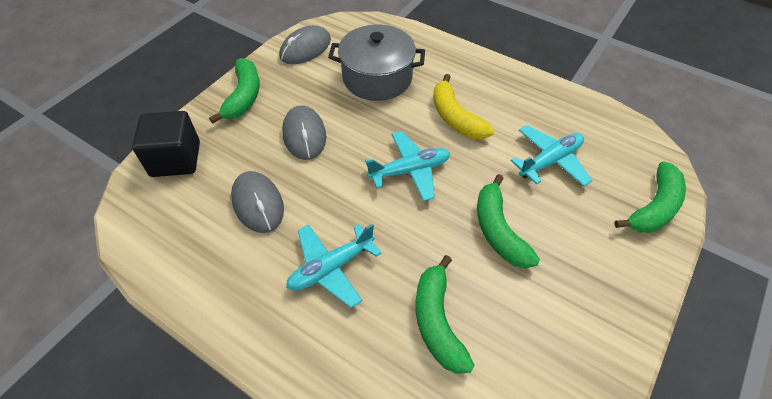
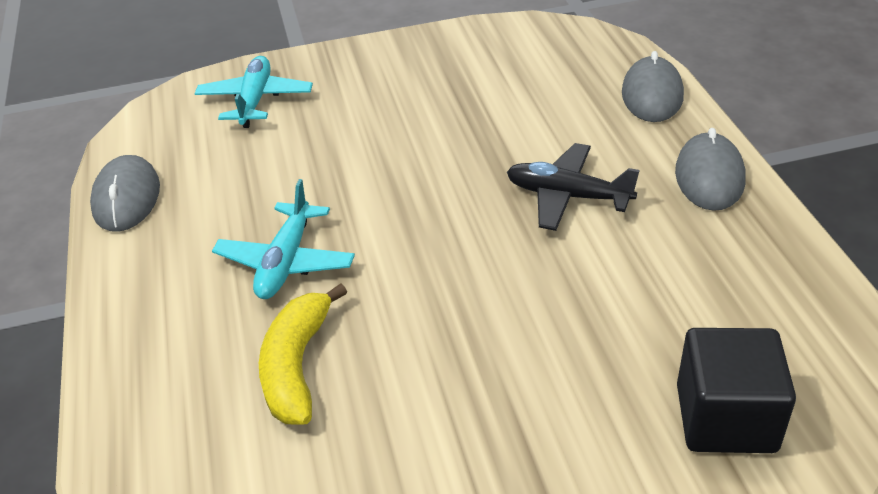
black plane: none = 0 -> [507,143,640,231] = 1
green banana: [209,58,260,124] [415,255,475,374] [477,174,540,268] [614,161,686,233] = 4 -> none = 0
grey pot: [328,25,425,101] = 1 -> none = 0
turquoise plane: [286,224,382,308] [365,131,450,201] [511,125,592,186] = 3 -> [195,56,313,128] [212,179,355,299] = 2

